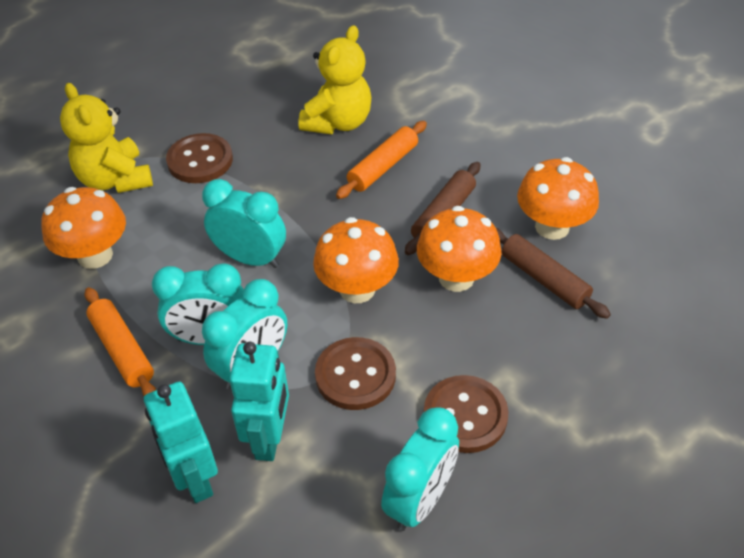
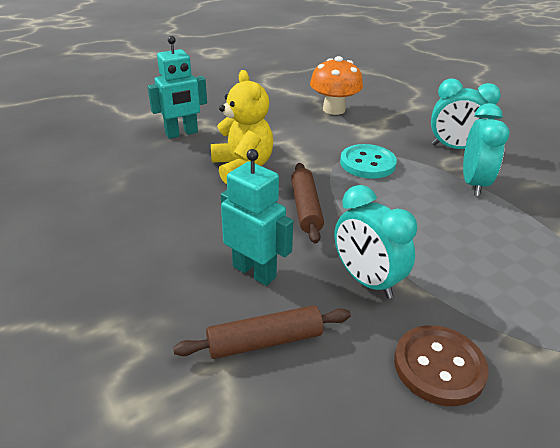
brown button: [166,133,233,183] [315,337,396,410] [424,375,509,453] = 3 -> [394,325,489,406] = 1
orange mushroom: [41,187,126,269] [313,217,399,303] [417,206,501,292] [517,157,599,240] = 4 -> [310,56,363,115] = 1
orange rolling pin: [84,287,156,396] [336,121,427,199] = 2 -> none = 0
turquoise button: none = 0 -> [340,144,397,179] = 1
turquoise clock: [152,263,244,345] [202,179,286,268] [202,279,287,389] [381,408,459,531] = 4 -> [335,185,417,299] [431,78,501,149] [463,103,510,196] = 3
yellow teddy bear: [60,83,153,193] [299,25,371,134] = 2 -> [211,70,273,184] = 1

